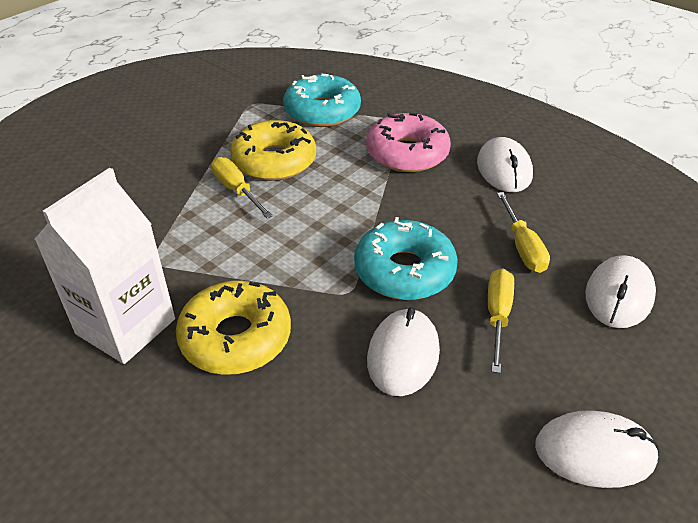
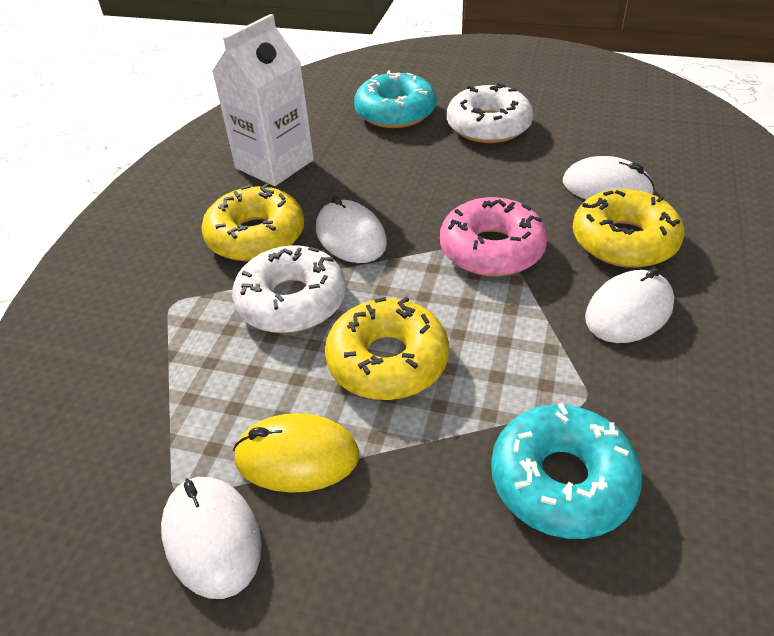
white donut: none = 0 -> [232,245,346,333] [447,83,533,143] = 2
yellow donut: [176,281,291,375] [230,120,316,181] = 2 -> [201,183,304,262] [325,297,449,400] [573,189,684,268] = 3
yellow mouse: none = 0 -> [233,413,360,493] = 1
yellow screwdriver: [211,157,273,218] [488,269,514,373] [497,192,550,273] = 3 -> none = 0

